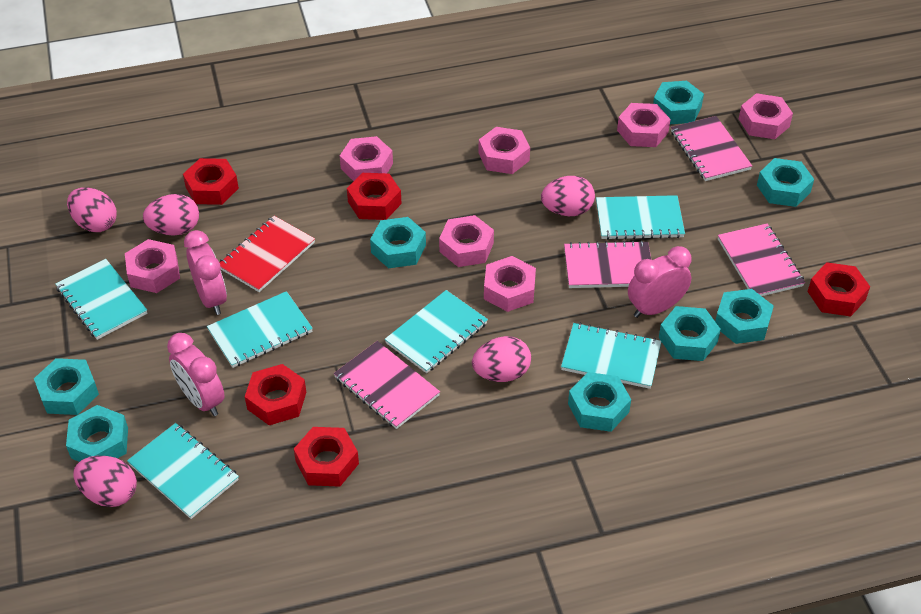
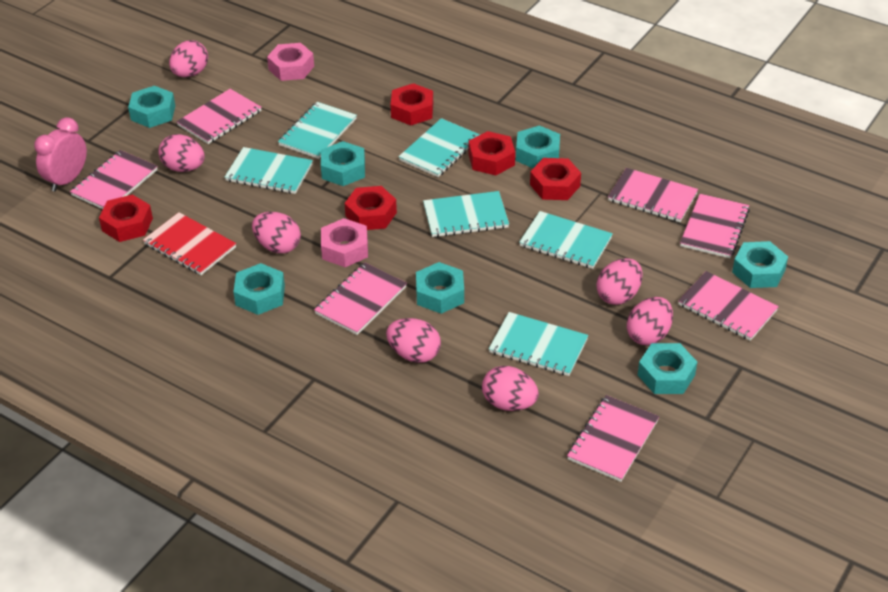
pink clock: [167,333,225,416] [184,230,227,315] [628,246,692,318] = 3 -> [34,117,87,192] = 1
pink egg: [67,188,117,232] [73,456,137,507] [143,194,199,235] [472,336,531,382] [541,176,595,216] = 5 -> [158,134,205,172] [169,40,208,77] [252,212,301,253] [386,318,441,363] [482,366,539,411] [596,258,643,305] [627,297,673,345] = 7
pink notebook: [334,341,440,429] [564,240,651,288] [671,116,752,181] [718,223,805,296] = 4 -> [70,150,158,209] [176,89,262,144] [314,262,407,335] [567,395,659,482] [608,168,698,222] [678,271,779,341] [680,194,750,258] = 7
pink nut: [125,239,180,293] [340,136,393,181] [439,215,494,267] [479,127,530,174] [484,256,536,312] [617,103,671,147] [739,93,793,139] = 7 -> [267,43,314,81] [321,218,368,267] = 2
turquoise nut: [34,358,99,415] [66,405,128,462] [370,217,426,268] [568,372,631,432] [653,81,704,124] [659,306,721,361] [715,289,774,344] [757,158,814,207] = 8 -> [128,86,175,128] [233,263,285,315] [321,141,365,186] [416,262,464,314] [516,125,560,168] [638,343,697,394] [732,241,788,288] = 7

